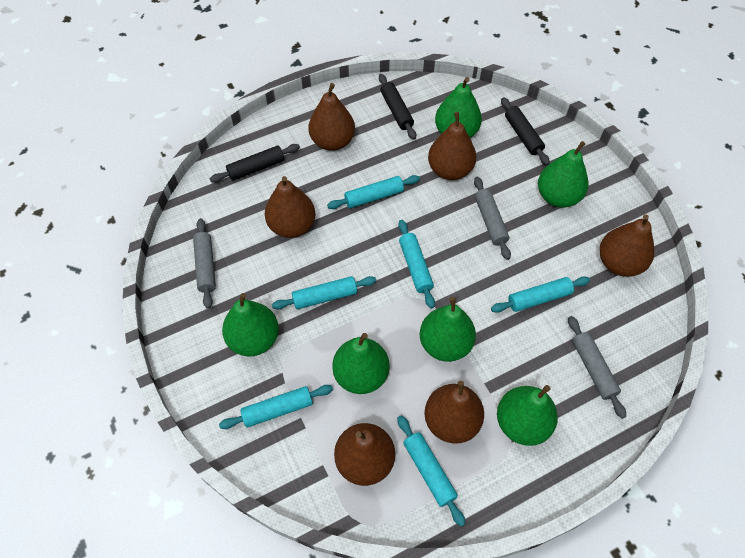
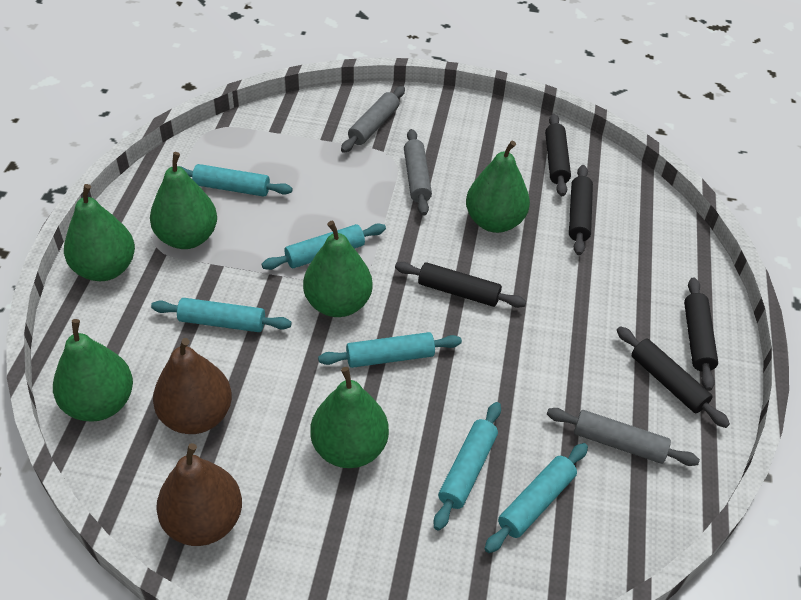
black rolling pin: [210,144,300,183] [379,74,416,140] [501,97,550,165] = 3 -> [395,262,526,308] [545,114,571,196] [569,165,593,255] [617,326,730,428] [684,277,718,391] = 5
brown pear: [265,176,315,238] [308,83,355,151] [334,423,395,486] [424,381,484,443] [428,112,476,180] [599,215,654,277] = 6 -> [153,338,232,434] [156,443,242,546] = 2

